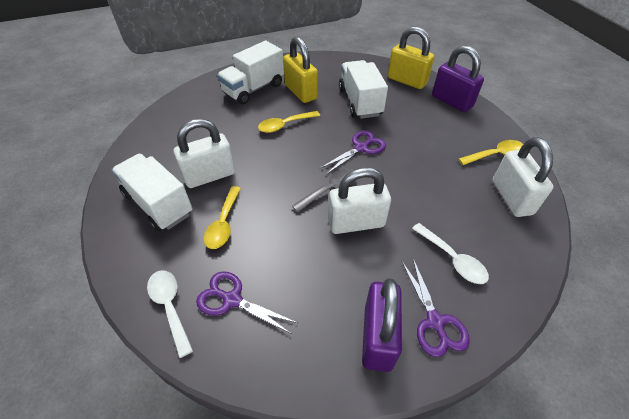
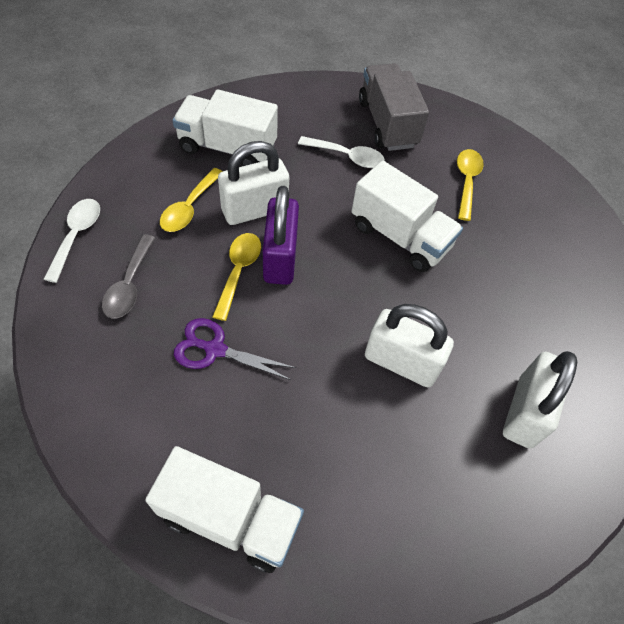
grey truck: none = 0 -> [359,63,429,151] = 1
purple padlock: [362,278,402,372] [432,45,484,112] = 2 -> [263,186,299,285] = 1
purple scissors: [196,272,298,334] [320,130,386,174] [402,259,470,357] = 3 -> [174,318,296,380] = 1
yellow padlock: [283,36,318,103] [388,26,434,89] = 2 -> none = 0

